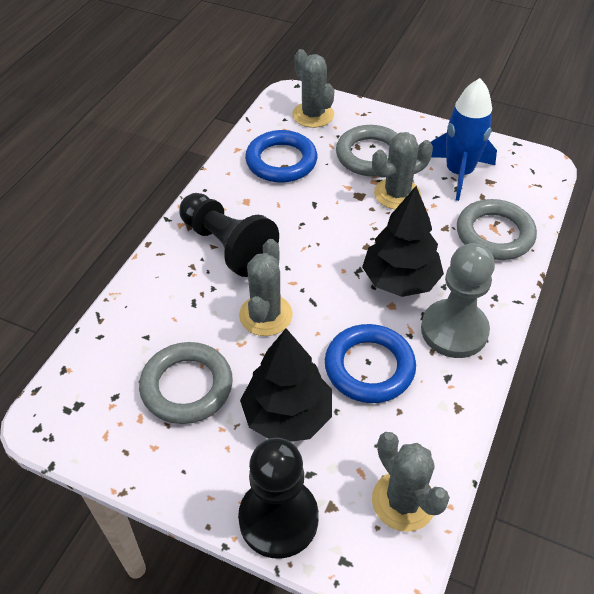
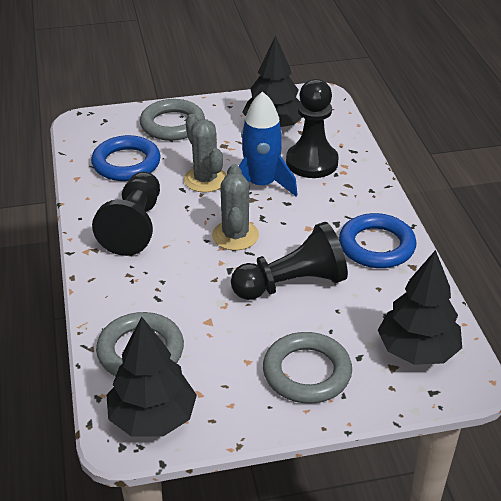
black pawn: [179,193,279,277] [238,438,319,559] = 2 -> [92,172,160,256] [231,222,348,300] [286,79,339,178] = 3
black tree: [240,328,332,442] [362,186,444,297] = 2 -> [107,316,197,436] [242,35,302,127] [378,250,462,365] = 3
grey cactus: [239,239,293,336] [292,49,334,128] [372,132,433,209] [372,432,450,532] = 4 -> [184,114,226,193] [212,164,259,251] = 2
grey pawn: [421,243,495,358] = 1 -> none = 0

